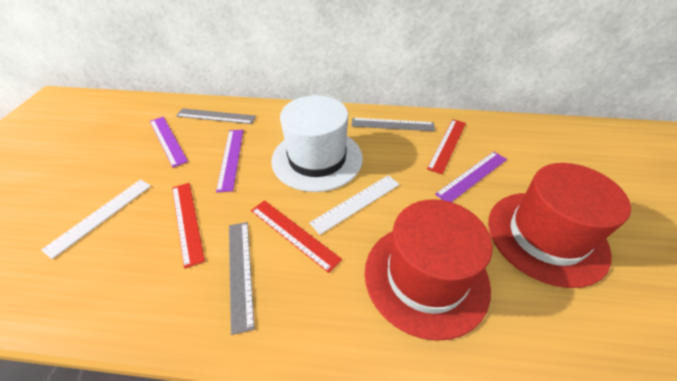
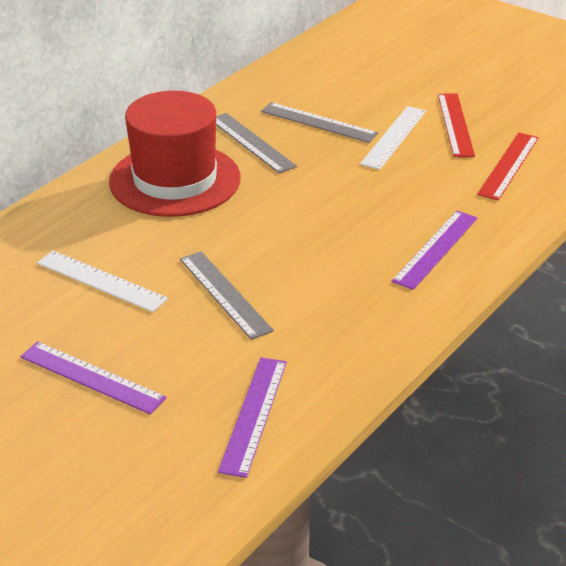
red hat: [365,199,493,341] [488,163,631,288] = 2 -> [109,91,241,217] = 1
red ruler: [172,183,205,269] [251,200,342,273] [427,119,466,174] = 3 -> [438,93,475,157] [477,133,539,201] = 2
white hat: [271,95,363,192] = 1 -> none = 0

